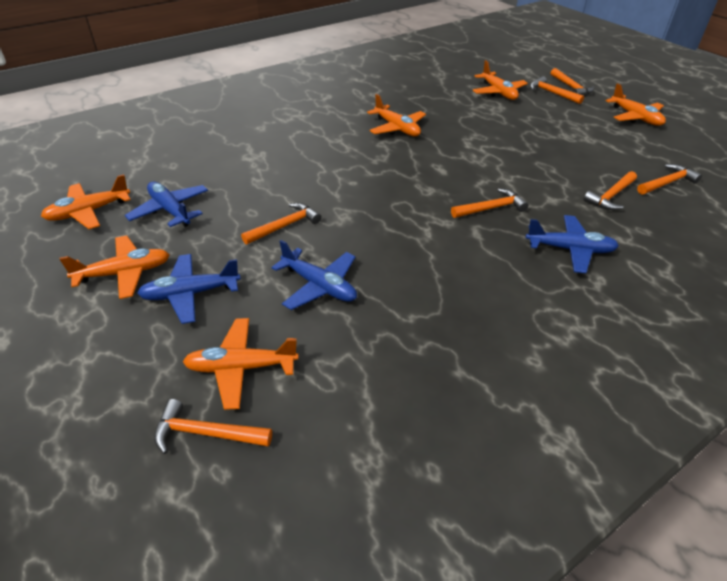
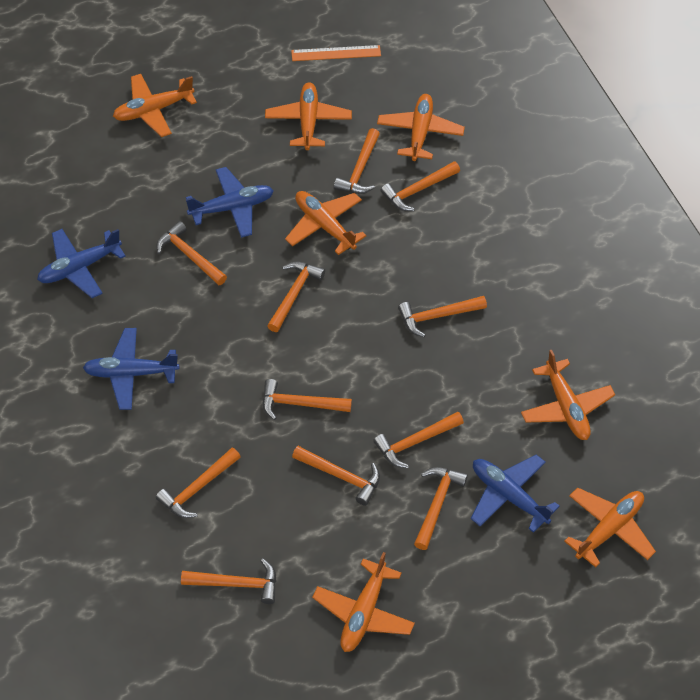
orange hammer: [154,399,272,454] [241,203,321,245] [451,189,528,218] [530,76,584,104] [551,68,594,95] [583,171,637,210] [637,164,702,195] = 7 -> [156,221,227,285] [156,448,241,518] [181,559,277,604] [263,379,352,420] [267,262,325,332] [292,446,380,506] [334,128,380,194] [373,412,464,468] [380,161,460,211] [398,296,487,337] [414,467,468,550] = 11
orange plane: [41,174,131,229] [59,235,170,299] [183,318,299,410] [367,94,426,136] [473,60,528,100] [606,83,666,126] = 6 -> [113,74,197,137] [265,82,352,150] [285,191,367,255] [312,552,415,652] [377,94,465,161] [521,350,615,440] [564,487,656,568] = 7
orange ruler: none = 0 -> [291,45,381,61] = 1

